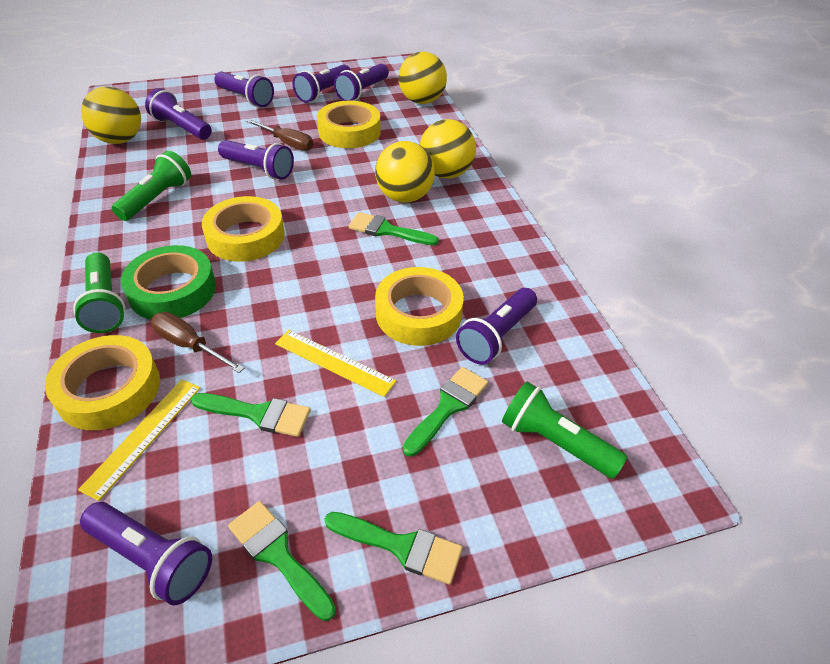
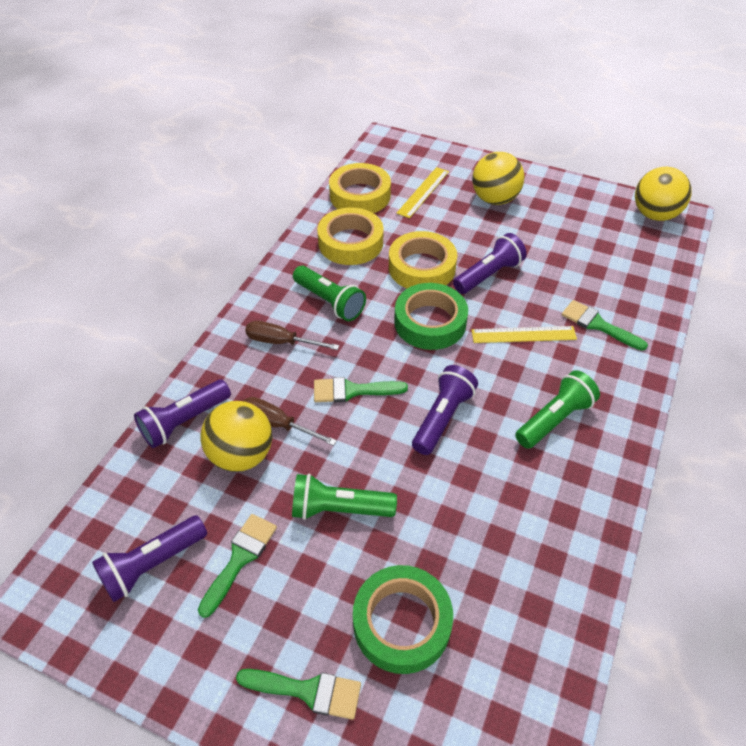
green brush: [191,393,311,437] [228,501,336,621] [324,512,463,585] [349,212,439,245] [403,367,488,456] = 5 -> [198,514,277,618] [236,669,361,720] [314,377,408,402] [561,300,648,350] = 4
green tape: [121,245,216,319] = 1 -> [353,565,453,674] [394,283,468,350] = 2
purple flashlight: [80,502,212,606] [145,88,212,140] [214,72,274,107] [218,140,294,180] [292,65,351,103] [334,64,389,101] [456,288,537,364] = 7 -> [92,515,207,602] [134,380,231,448] [412,365,478,455] [453,233,527,294] = 4
yellow ball: [81,86,141,144] [375,141,435,203] [399,52,447,104] [420,119,476,178] = 4 -> [200,401,273,472] [472,152,525,205] [635,167,691,221] = 3
yellow tape: [45,335,160,430] [202,196,285,262] [317,101,381,148] [375,267,464,346] = 4 -> [317,207,384,265] [329,163,391,213] [389,231,457,288] = 3

